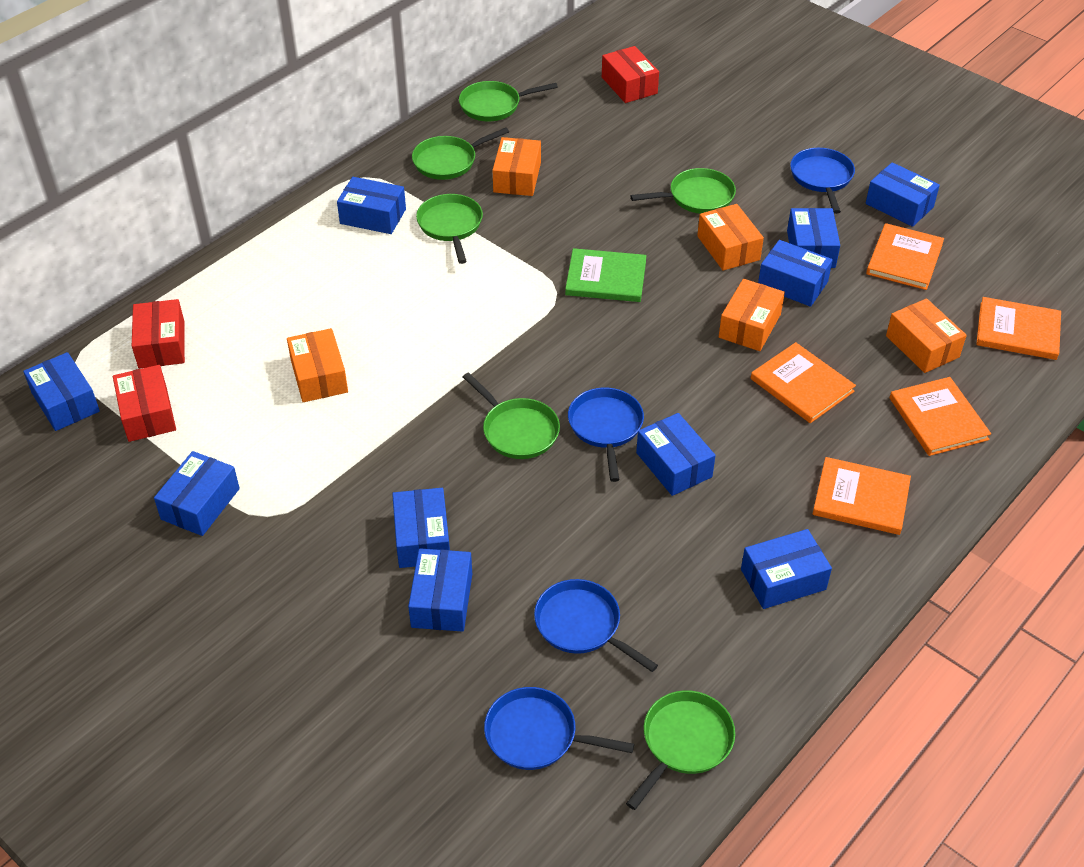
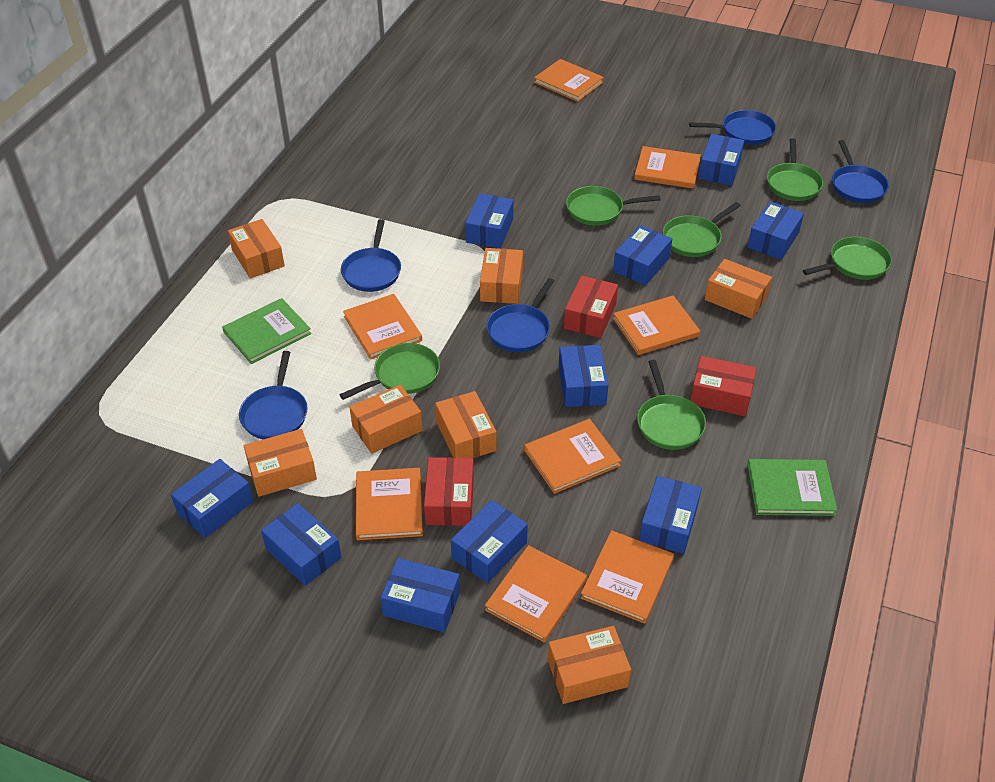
blue pan: [484,687,634,770] [534,579,658,672] [568,387,644,482] [790,148,855,214] = 4 -> [239,351,308,439] [341,219,401,292] [486,278,554,352] [689,110,776,145] [832,140,889,203] = 5
green book: [565,248,646,302] = 1 -> [222,298,311,364] [747,459,837,516] = 2
orange book: [751,342,856,423] [812,457,911,535] [866,223,944,290] [890,377,991,456] [976,297,1061,360] = 5 -> [343,294,422,360] [356,468,423,540] [485,545,587,642] [524,419,621,494] [534,59,604,102] [580,530,674,624] [613,296,700,355] [634,146,701,189] = 8
orange box: [287,328,348,402] [493,137,541,196] [697,204,764,271] [719,279,785,351] [886,298,967,373] = 5 -> [228,219,285,278] [244,429,317,497] [350,385,422,454] [435,391,497,458] [480,248,523,304] [548,626,631,704] [705,259,772,319] = 7

